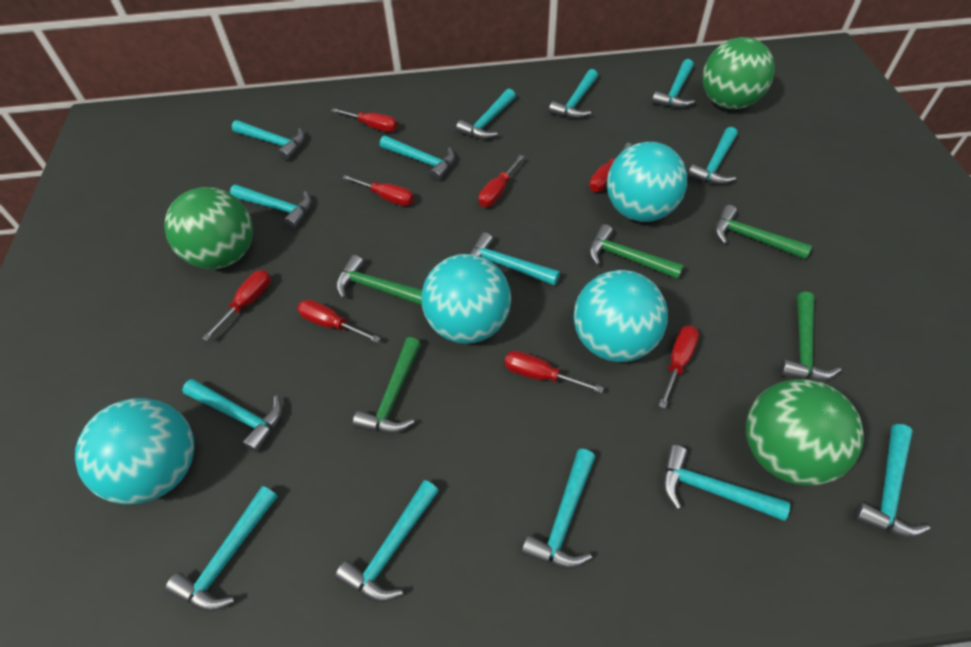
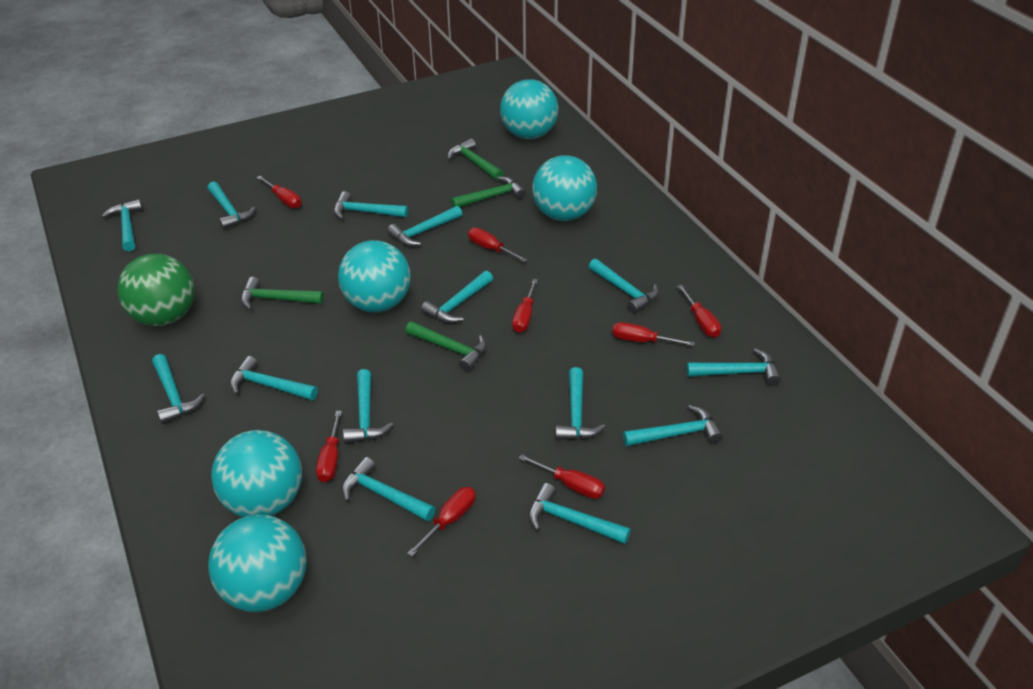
green ball: [164,187,253,269] [703,37,775,109] [746,379,864,486] = 3 -> [117,254,194,327] = 1
green hammer: [336,255,422,305] [353,337,421,434] [589,224,684,279] [715,205,812,259] [779,292,841,381] = 5 -> [241,277,324,310] [405,321,487,371] [448,139,504,181] [451,176,526,207] = 4
turquoise ball: [75,398,194,504] [421,254,511,344] [574,270,668,362] [607,142,687,222] = 4 -> [208,515,307,612] [211,430,302,517] [338,240,411,313] [500,79,558,139] [532,155,597,221] = 5

